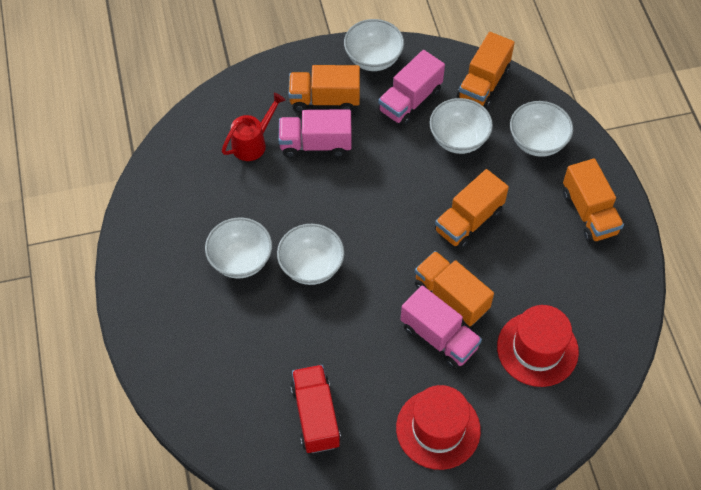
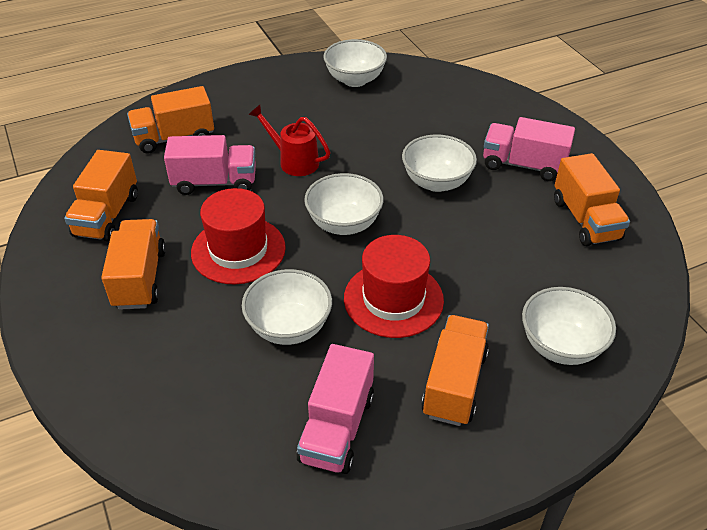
red truck: [290,365,341,453] = 1 -> none = 0

